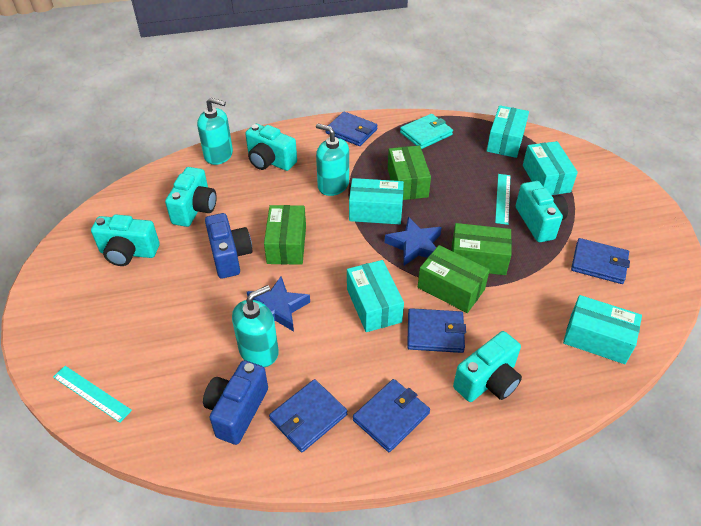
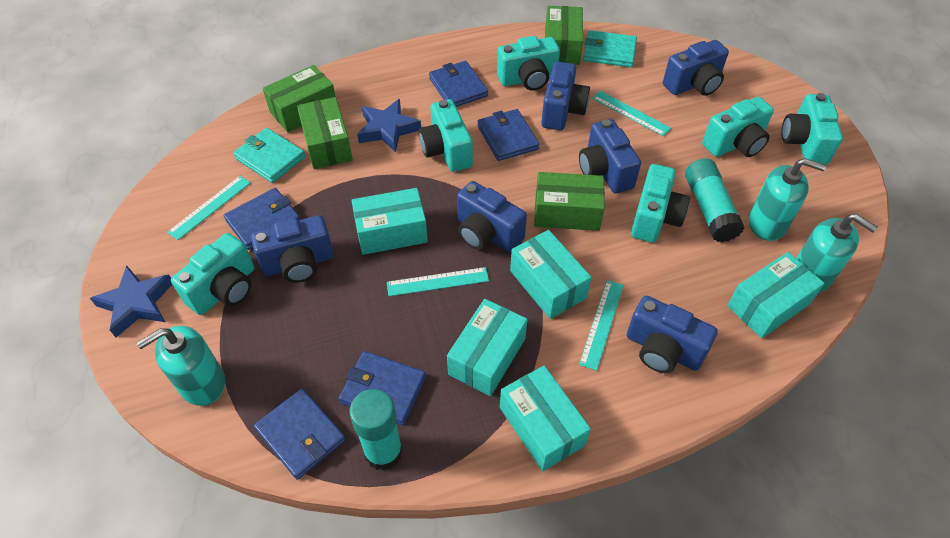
blue camera: [203,360,268,445] [205,213,252,279] = 2 -> [251,215,334,283] [457,181,527,252] [541,62,590,130] [579,119,641,193] [627,296,718,373] [663,40,729,96] = 6
turquoise camera: [91,215,160,266] [165,167,217,227] [245,124,297,171] [453,331,522,402] [516,181,568,242] = 5 -> [171,233,254,315] [419,99,473,172] [497,36,560,91] [631,164,690,243] [702,97,774,157] [781,93,843,165] = 6
turquoise glue stick: none = 0 -> [350,389,403,471] [685,158,744,242] = 2
turquoise ruler: [53,366,132,423] [495,174,510,225] = 2 -> [167,176,251,240] [387,267,489,296] [579,280,624,371] [592,91,671,136] = 4
turquoise wallet: [400,114,453,149] = 1 -> [233,128,305,183] [583,30,637,67] = 2

